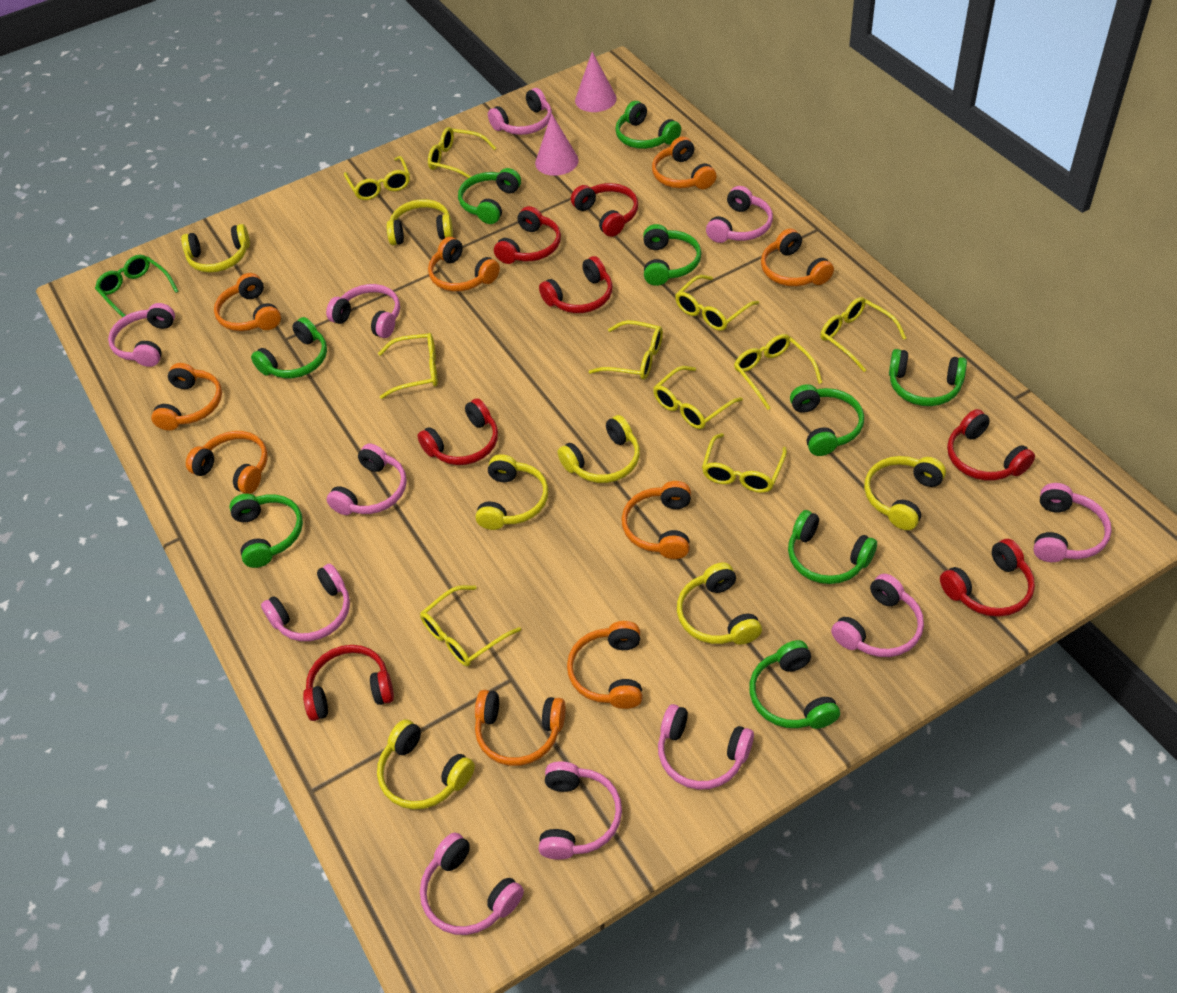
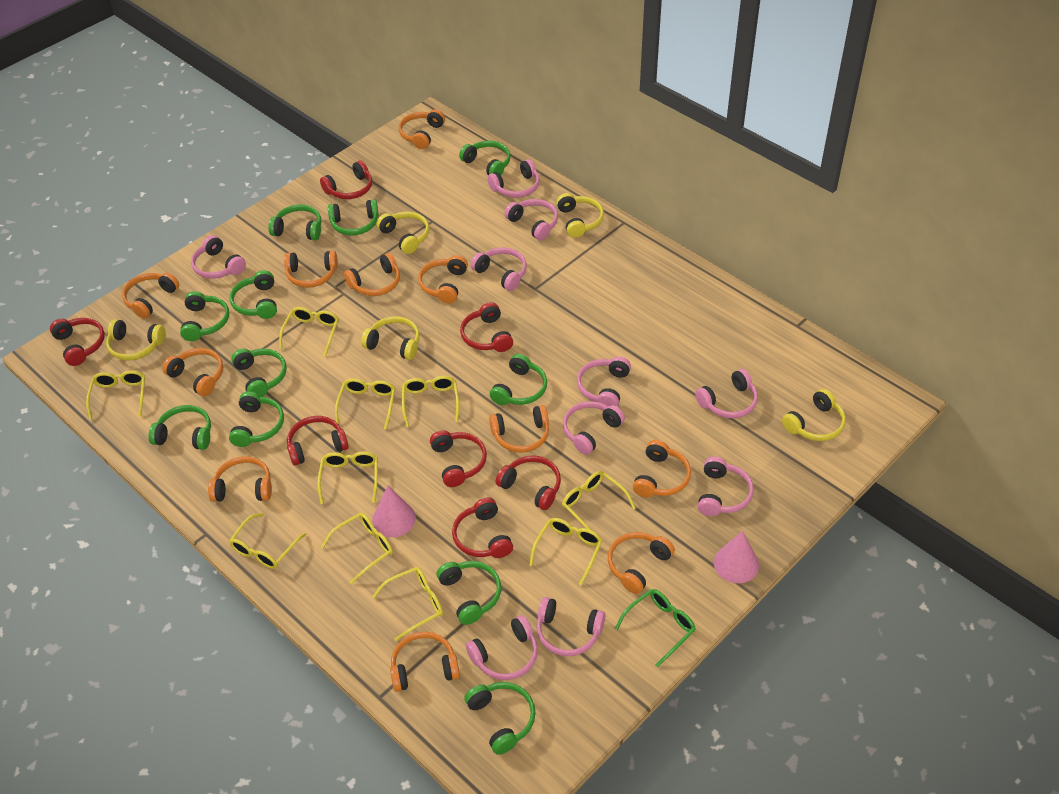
green headphones: [229,494,303,568] [251,317,327,378] [458,168,521,224] [615,101,681,149] [643,224,701,286] [749,640,840,729] [788,510,877,584] [790,384,864,456] [889,349,967,406] = 9 -> [148,405,211,450] [180,291,229,341] [229,391,284,447] [230,270,277,319] [231,349,287,397] [268,205,321,240] [328,199,379,235] [437,561,501,625] [459,141,511,175] [464,682,536,755] [490,354,547,405] = 11
orange headphones: [151,363,222,431] [186,431,268,494] [214,273,281,331] [428,237,500,291] [475,690,566,766] [567,621,642,709] [621,481,691,559] [652,137,716,189] [761,228,834,286] = 9 -> [122,272,179,319] [162,348,223,396] [208,456,272,502] [284,251,338,288] [344,253,400,296] [390,632,460,692] [399,109,445,149] [418,255,468,303] [489,405,549,453] [608,532,675,594] [633,440,691,498] = 11
pink headphones: [108,303,175,367] [261,564,350,641] [326,284,400,338] [326,444,407,515] [420,832,524,935] [488,88,552,135] [538,761,622,860] [658,704,754,790] [706,186,773,243] [831,574,924,657] [1033,483,1112,562] = 11 -> [191,235,246,279] [466,615,538,680] [471,247,527,291] [487,159,540,198] [505,199,558,241] [536,597,605,656] [563,401,625,455] [577,356,631,406] [695,369,758,418] [698,457,754,516] = 10
yellow headphones: [181,224,250,273] [377,719,475,810] [386,199,453,245] [475,454,548,530] [558,415,640,483] [677,562,762,645] [864,456,946,530] = 7 -> [106,319,165,361] [361,316,420,360] [376,212,429,254] [556,193,604,238] [782,389,846,441] = 5

